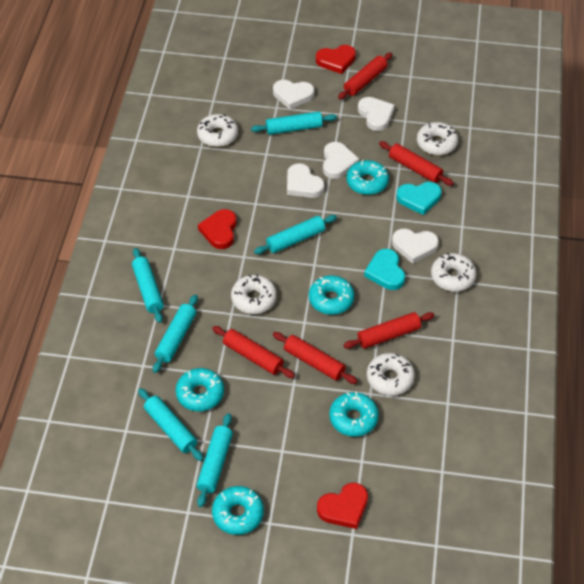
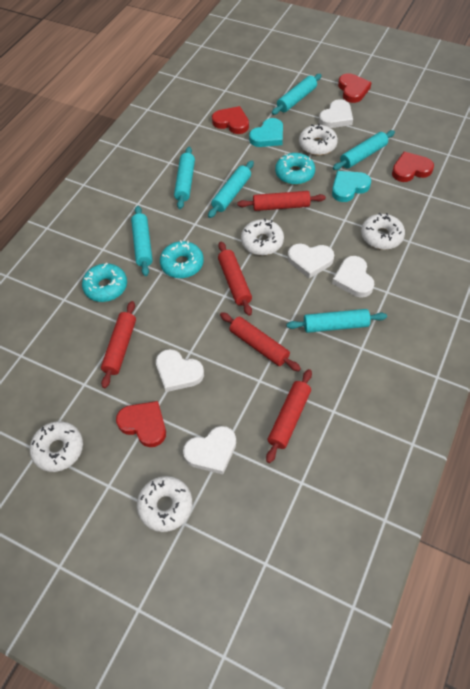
red heart: [198,209,237,249] [316,45,356,74] [317,483,368,529] = 3 -> [116,401,166,447] [212,106,249,134] [338,73,372,103] [392,152,434,182] = 4
turquoise donut: [176,368,224,411] [212,486,264,535] [309,275,354,315] [329,392,379,437] [346,160,389,195] = 5 -> [82,263,127,302] [160,240,204,278] [275,153,315,185] = 3

